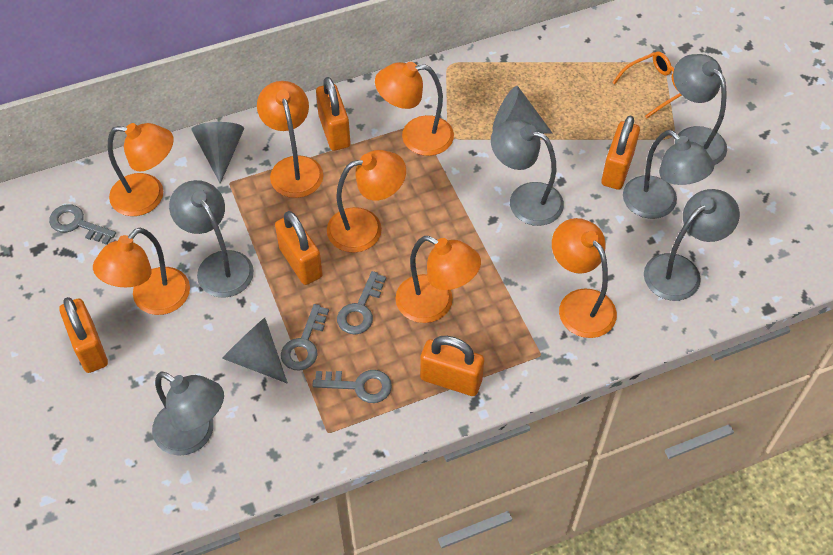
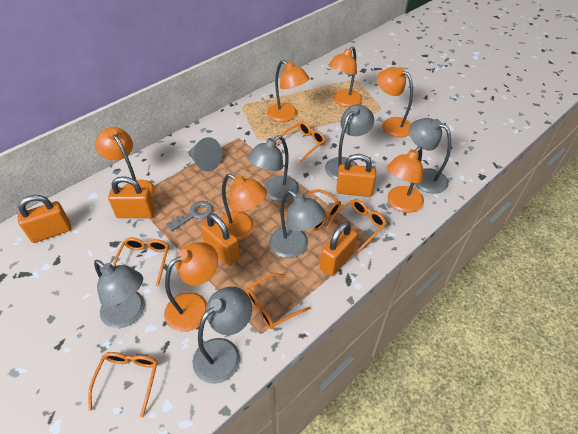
grey cone: [191,122,244,184] [222,318,288,383] [493,86,553,134] = 3 -> [188,137,222,172] = 1
grey key: [49,204,116,245] [281,304,329,371] [312,370,392,403] [337,271,386,335] = 4 -> [166,201,213,231] = 1
orange glasses: [612,52,682,118] = 1 -> [88,352,158,417] [113,238,169,286] [246,273,311,329] [276,122,326,162] [284,189,341,231] [327,199,387,252] = 6

